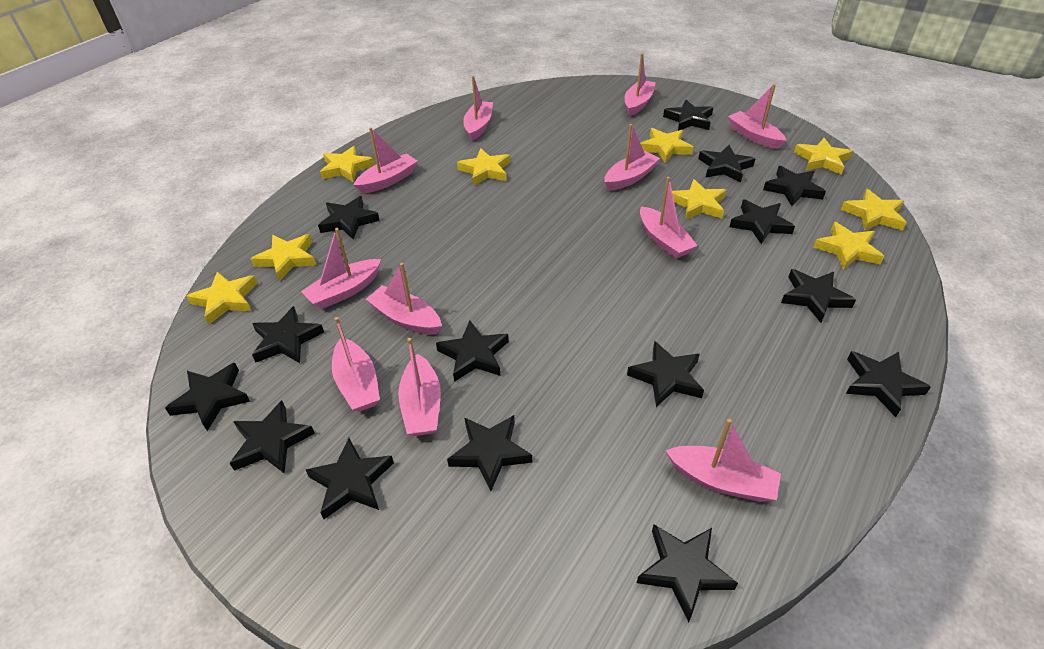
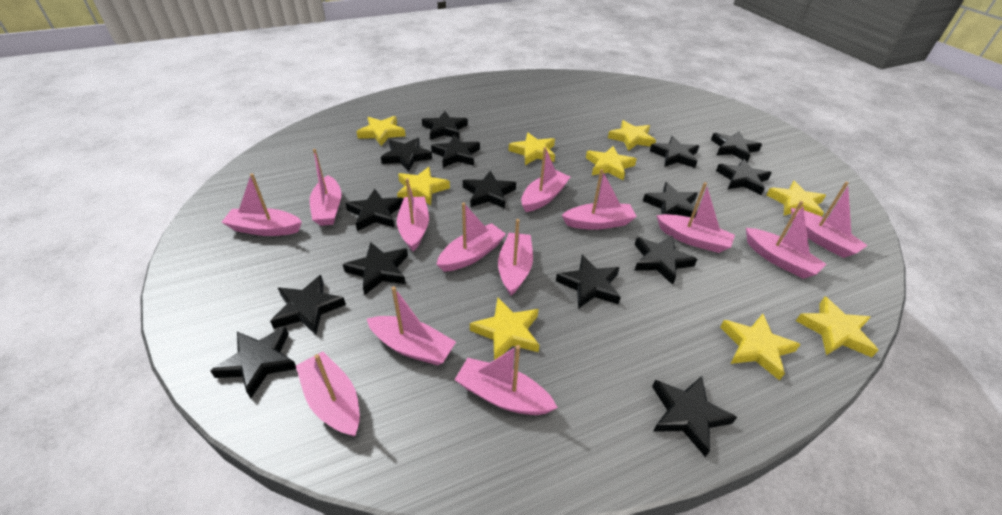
pink boat: [301,228,381,309] [332,317,380,412] [354,127,418,194] [366,263,442,335] [398,338,441,436] [463,76,493,141] [605,124,660,191] [625,53,656,116] [640,177,698,259] [665,419,781,502] [728,84,786,149] = 11 -> [222,173,302,236] [296,351,360,436] [310,149,342,226] [367,286,456,365] [397,178,429,251] [437,202,506,272] [455,345,558,415] [498,219,533,296] [521,147,570,212] [562,169,637,230] [656,182,735,253] [746,201,827,279] [791,182,868,258] = 13

